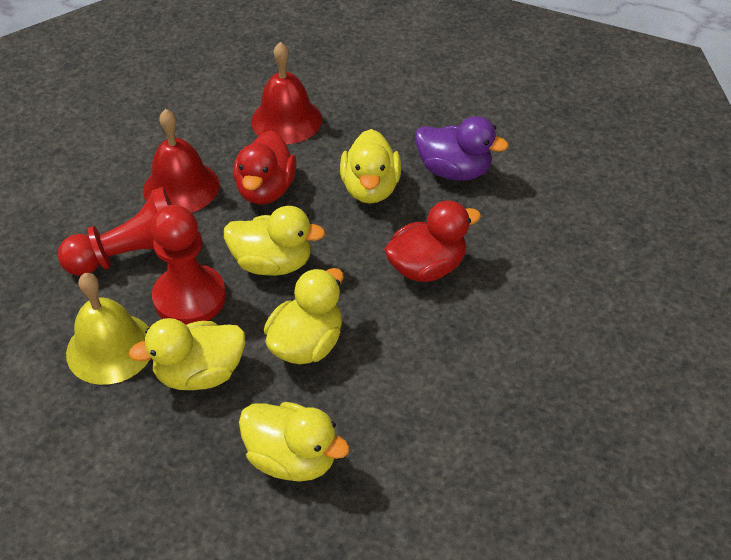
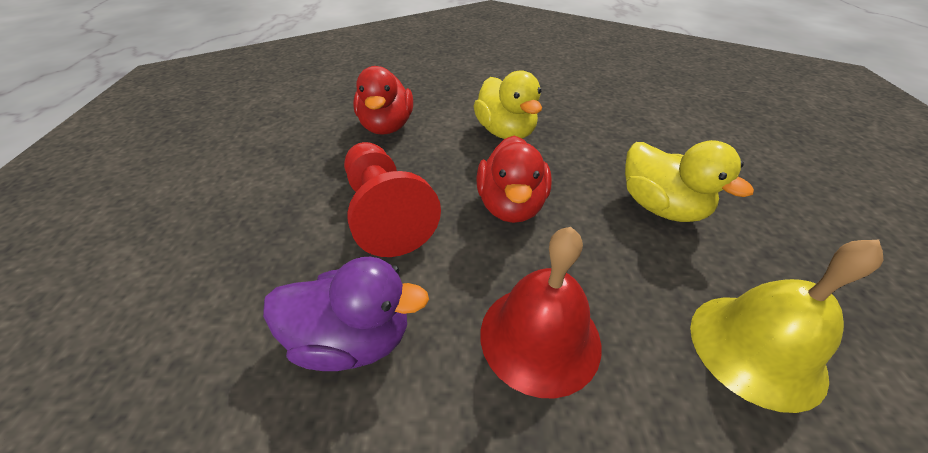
red bell: [143,109,220,212] [251,42,322,144] = 2 -> [480,227,602,399] = 1
red pawn: [58,187,172,276] [151,205,226,325] = 2 -> [344,142,441,257] = 1
yellow duck: [129,318,245,390] [224,206,325,276] [239,402,350,482] [264,268,344,364] [340,129,401,204] = 5 -> [474,70,542,139] [625,140,754,222] = 2

